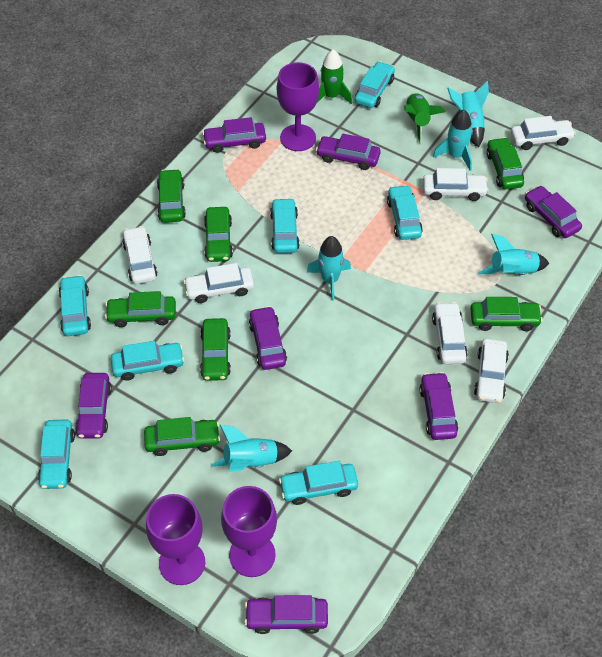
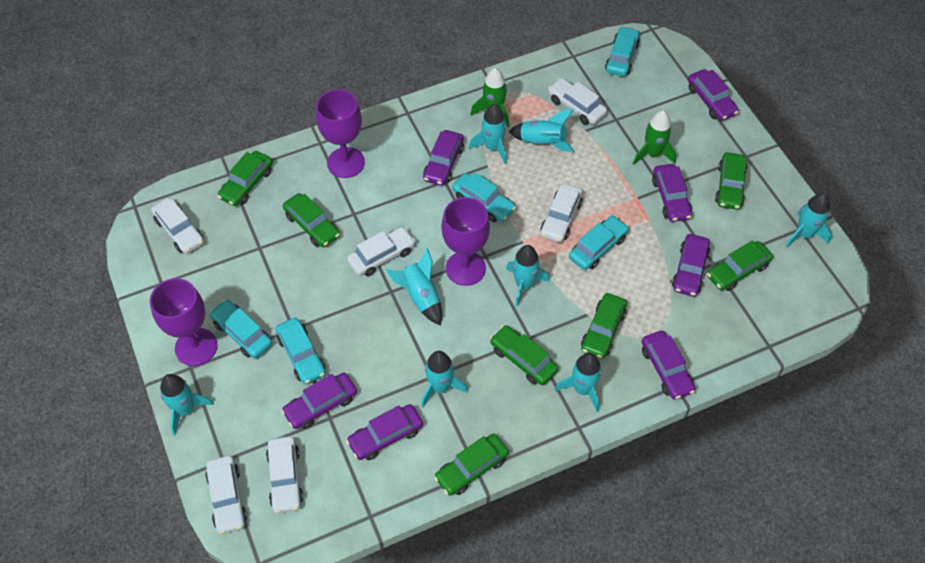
turquoise car: [38,419,75,489] [59,275,91,336] [111,341,184,381] [270,198,300,253] [279,461,358,505] [355,61,395,108] [387,185,423,240] = 7 -> [210,299,272,359] [276,317,326,384] [452,172,516,222] [569,215,629,270] [605,26,640,77] = 5
turquoise rocket: [211,425,292,472] [307,236,351,301] [433,110,473,171] [447,81,489,147] [478,234,550,275] = 5 -> [160,374,214,435] [386,248,442,325] [421,351,468,407] [469,104,507,164] [506,245,550,307] [508,109,575,152] [555,353,602,412] [786,193,832,247] = 8

